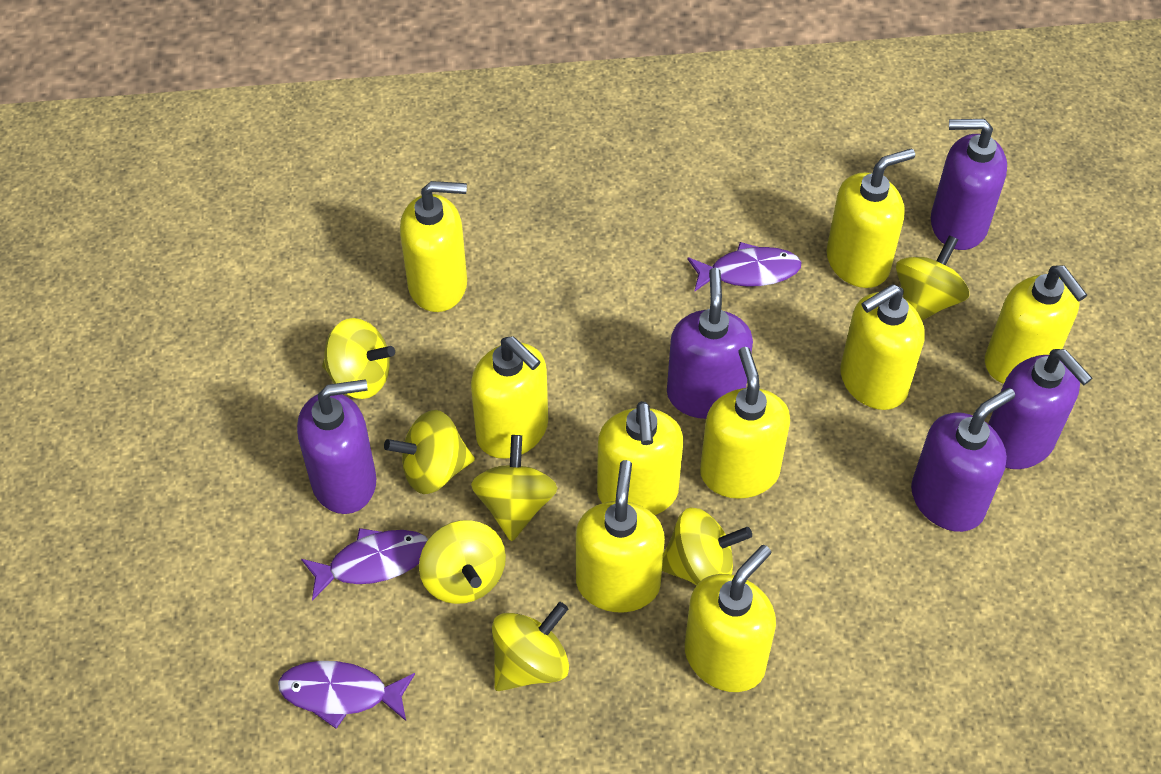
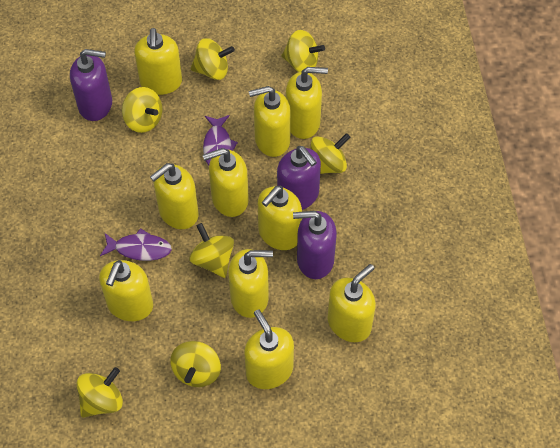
purple fish: [278,661,415,729] [301,528,428,601] [687,242,802,292] = 3 -> [100,228,172,261] [203,115,238,166] = 2
purple soap dispenser: [297,379,376,514] [667,268,753,419] [911,388,1015,532] [931,119,1007,250] [988,349,1092,469] = 5 -> [70,49,112,121] [277,146,321,210] [293,211,337,279] = 3
yellow soap dispenser: [400,181,467,312] [471,336,548,459] [576,460,665,612] [597,401,683,515] [685,545,776,692] [700,347,790,499] [826,148,915,288] [840,284,925,410] [985,266,1087,384] = 9 -> [99,260,153,321] [134,28,182,95] [150,163,199,229] [203,148,249,217] [228,249,273,318] [244,309,294,389] [249,86,291,157] [258,186,302,250] [286,67,328,139] [328,264,376,342] = 10

